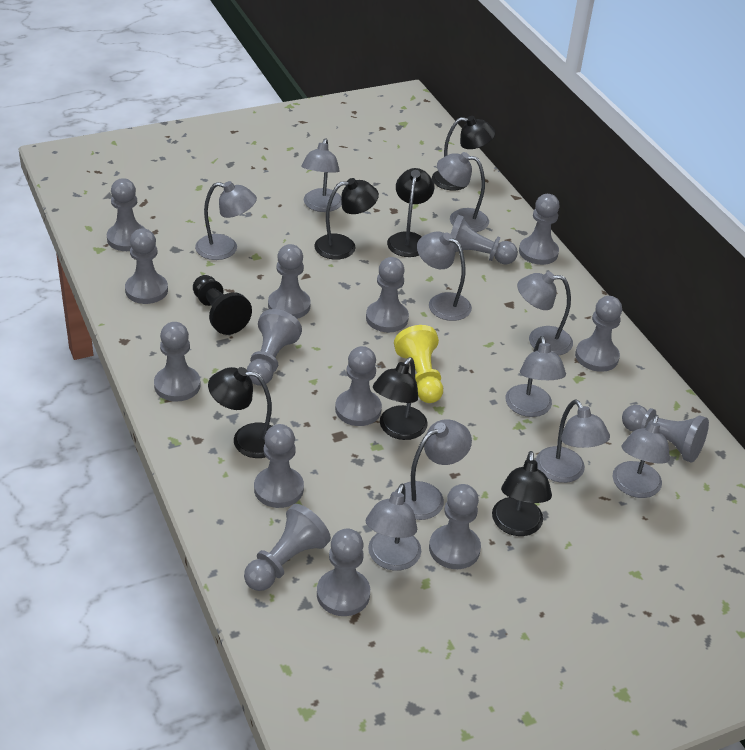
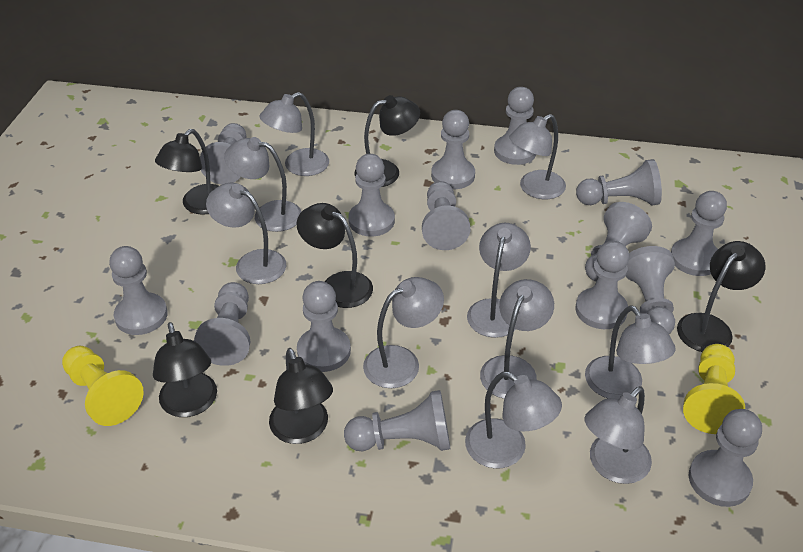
black pawn: [193,275,252,335] = 1 -> none = 0
yellow pawn: [394,325,443,403] = 1 -> [62,346,144,426] [683,344,745,434] = 2

